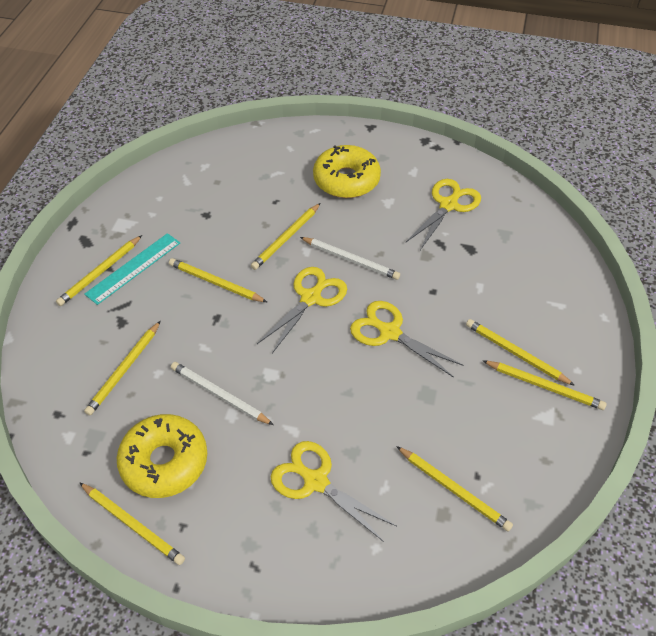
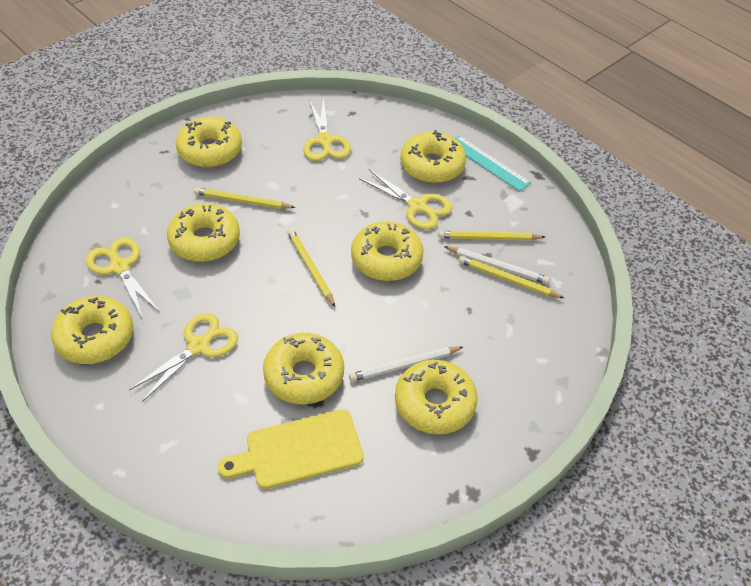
yellow cutting board: none = 0 -> [218,409,364,489] = 1
yellow donut: [117,414,207,498] [313,145,381,198] = 2 -> [51,296,133,364] [167,203,240,262] [176,117,242,167] [263,333,344,405] [351,221,424,281] [395,360,478,434] [400,130,466,183] = 7
yellow pencil: [56,235,142,306] [79,482,185,565] [84,321,160,416] [169,258,267,302] [251,203,320,270] [396,446,513,532] [466,319,575,386] [482,360,607,410] = 8 -> [194,187,296,209] [287,228,335,307] [438,231,545,240] [459,256,564,298] = 4

